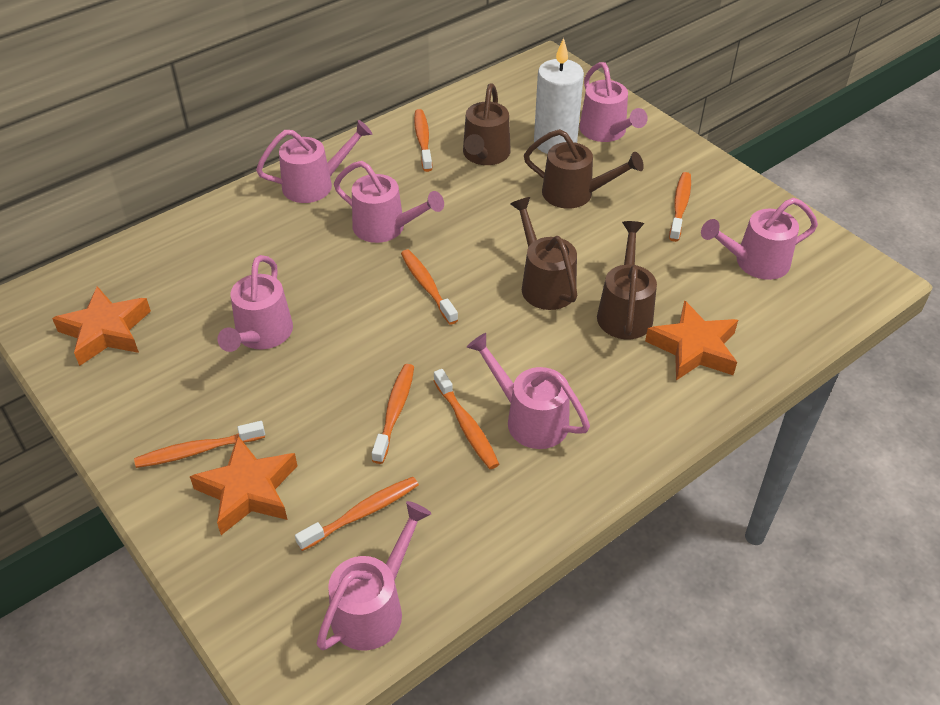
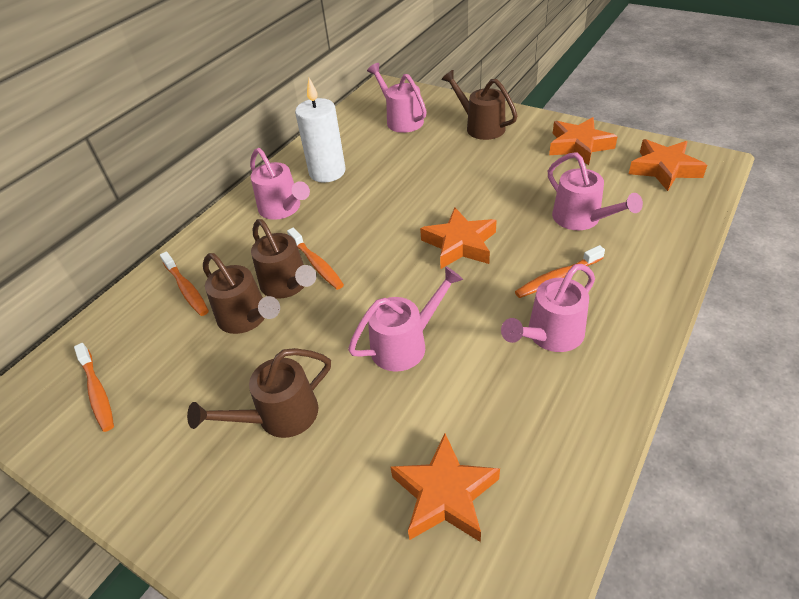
orange star: [52,286,151,366] [190,436,297,535] [645,300,738,381] = 3 -> [390,434,500,542] [420,207,497,269] [549,117,618,165] [629,139,707,191] = 4
orange toothbrush: [134,421,265,468] [295,477,419,551] [372,364,414,464] [401,249,458,325] [414,109,432,172] [434,369,499,469] [669,172,691,242] = 7 -> [74,343,114,432] [160,251,209,316] [287,228,344,290] [515,245,605,298] = 4
pink watering can: [217,255,293,352] [256,120,372,203] [316,501,432,651] [334,161,444,243] [467,333,590,449] [579,62,648,142] [701,198,818,280] = 7 -> [250,148,310,220] [348,266,463,372] [367,63,427,133] [501,264,595,352] [548,152,643,230] = 5

